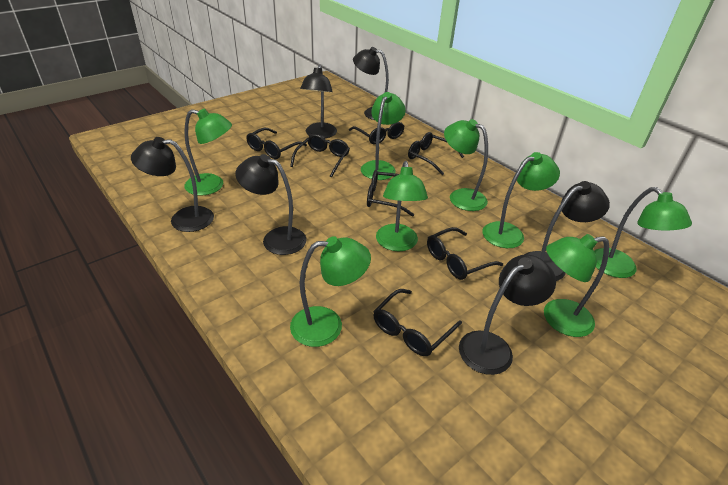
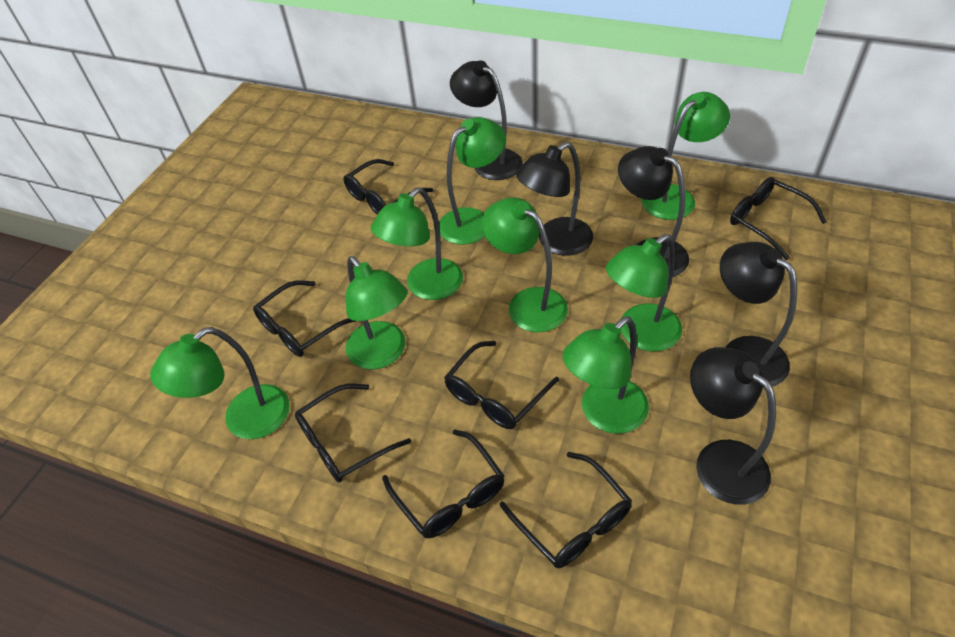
black lamp: [131,137,214,232] [235,154,307,255] [300,65,337,138] [353,47,389,120] [459,255,556,375] [524,181,610,281] = 6 -> [450,60,523,180] [516,142,593,256] [618,146,689,277] [690,347,776,505] [720,242,797,388] = 5

